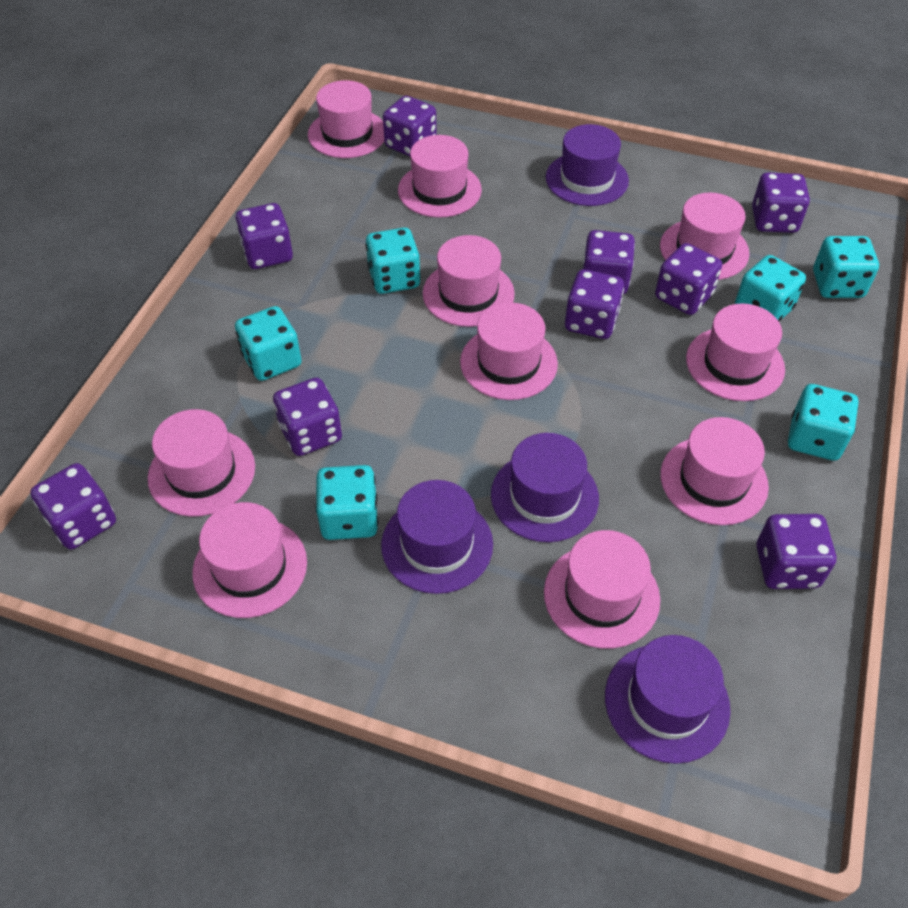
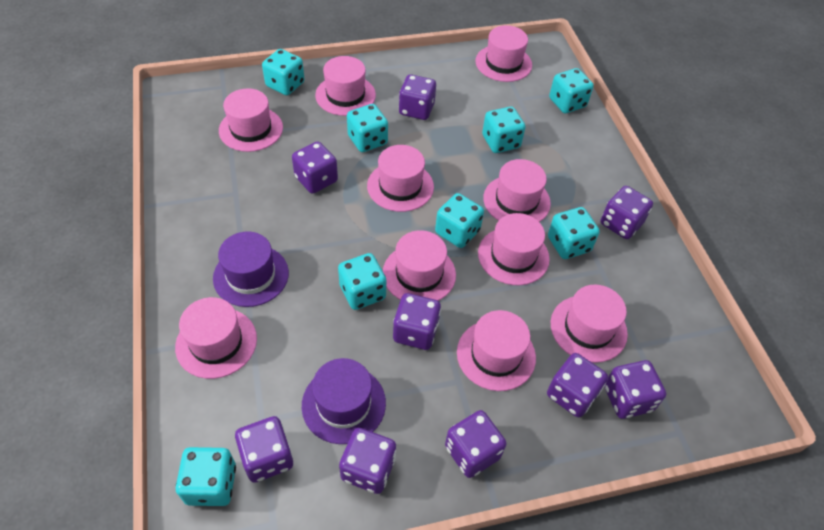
purple hat: [381,480,493,594] [491,433,599,542] [546,124,629,206] [605,635,730,764] = 4 -> [213,231,289,307] [302,358,386,444] = 2
turquoise dice: [235,306,302,381] [316,465,378,540] [366,227,421,294] [735,255,806,322] [788,384,859,461] [813,236,879,298] = 6 -> [176,447,236,506] [262,49,305,95] [338,253,386,310] [347,104,388,152] [435,193,484,248] [482,107,526,153] [548,207,600,259] [549,68,594,113] = 8

